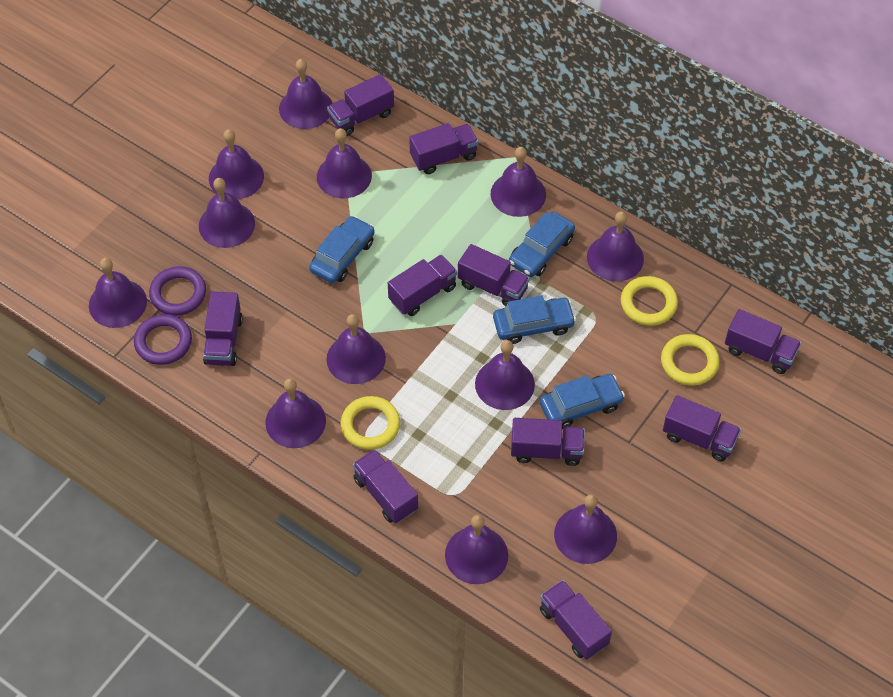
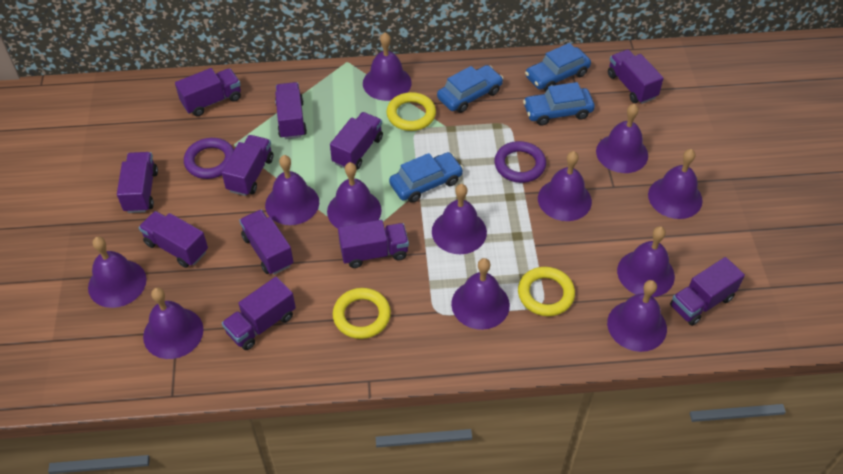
purple truck: [203,292,243,366] [327,74,394,136] [353,450,418,523] [388,255,457,316] [409,123,478,174] [458,244,530,307] [511,418,585,466] [540,580,612,660] [663,395,741,461] [725,309,801,374] = 10 -> [117,152,158,213] [139,211,208,268] [175,68,241,116] [222,135,273,196] [222,277,296,350] [239,210,293,275] [275,82,307,139] [330,112,383,170] [338,220,409,268] [608,49,664,104] [670,257,745,326] = 11

